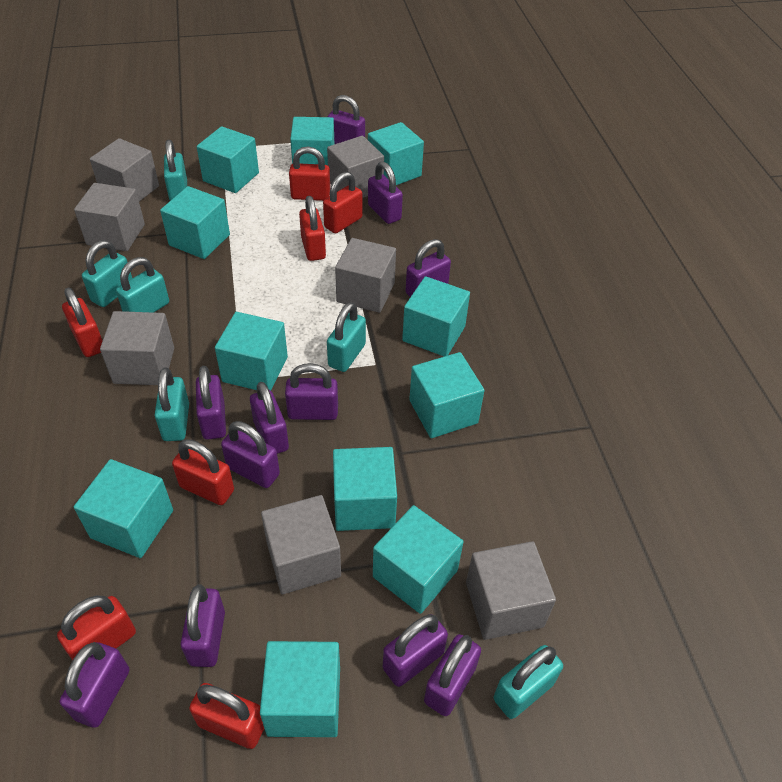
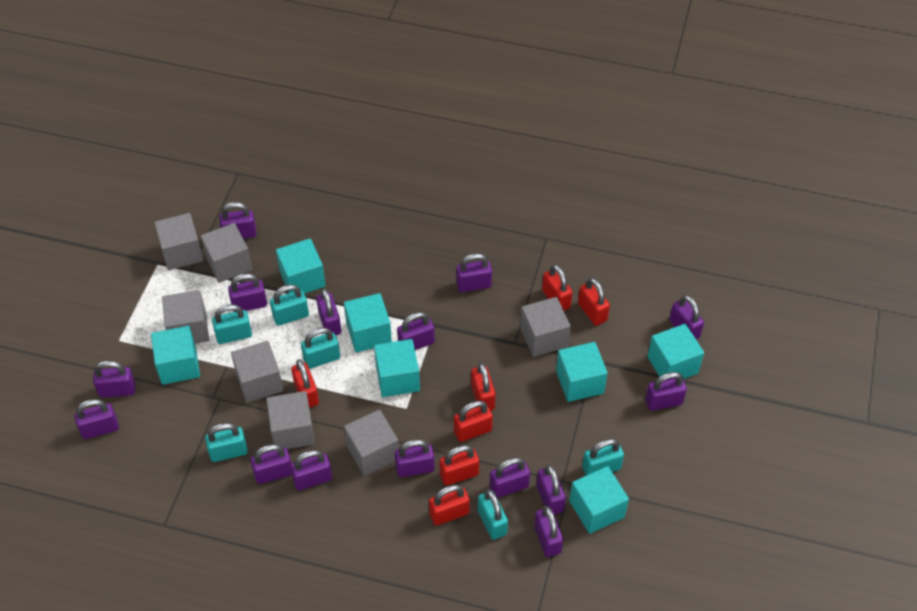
purple padlock: [60,642,129,728] [181,584,225,667] [196,366,226,440] [221,421,280,488] [250,382,289,454] [285,363,338,420] [328,95,365,144] [368,161,403,224] [383,614,448,687] [405,239,451,297] [424,634,481,716] = 11 -> [75,399,119,439] [93,361,136,398] [219,202,257,239] [228,273,267,312] [251,444,292,484] [290,450,332,490] [316,288,341,335] [395,439,435,477] [397,312,435,350] [456,253,492,292] [490,457,530,498] [534,506,563,557] [536,464,566,514] [645,372,687,411] [669,295,704,340] = 15
turquoise cube: [74,459,173,558] [160,186,230,259] [197,126,259,193] [215,312,288,390] [260,641,340,737] [290,117,334,165] [333,447,397,531] [368,122,424,185] [373,505,464,614] [402,276,470,357] [409,352,485,438] = 11 -> [151,326,200,385] [276,239,326,294] [344,293,392,352] [374,339,420,397] [556,342,608,402] [569,466,629,534] [647,324,704,379] = 7

